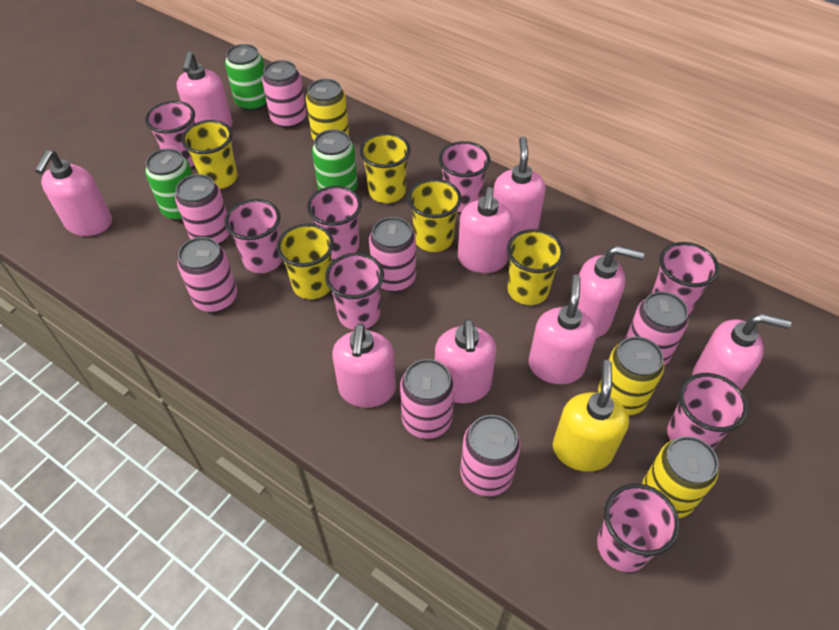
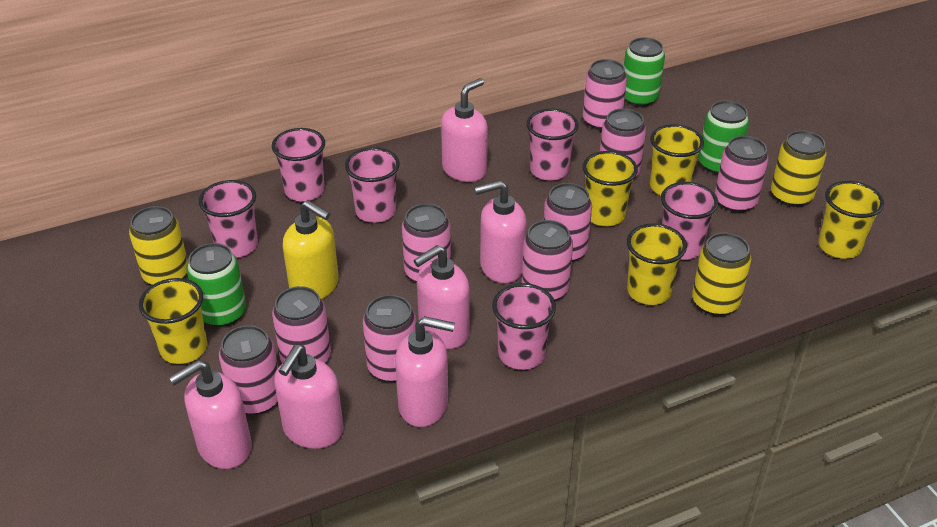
pink can: [175,174,230,245] [177,237,237,312] [262,60,306,128] [369,217,416,292] [400,359,455,439] [460,415,521,496] [624,291,689,366] = 7 -> [219,325,278,415] [272,286,331,363] [363,295,416,382] [402,204,451,283] [522,220,573,301] [544,183,592,262] [583,59,627,130] [600,108,646,177] [715,136,768,213] = 9
pink cup: [145,101,195,167] [225,199,282,273] [307,186,362,259] [325,253,384,330] [439,141,490,212] [597,483,680,572] [651,242,719,315] [667,373,748,449] = 8 -> [199,180,258,258] [272,128,325,202] [345,147,400,223] [492,283,556,370] [526,109,579,181] [661,182,718,260] = 6
pink soap dispenser: [35,150,112,236] [177,52,232,128] [332,323,396,408] [435,319,496,403] [458,187,513,273] [493,136,546,238] [529,275,597,384] [577,245,644,338] [692,313,791,390] = 9 -> [169,360,252,469] [274,345,344,449] [395,316,455,427] [413,245,470,349] [441,78,488,182] [474,180,526,283] = 6

